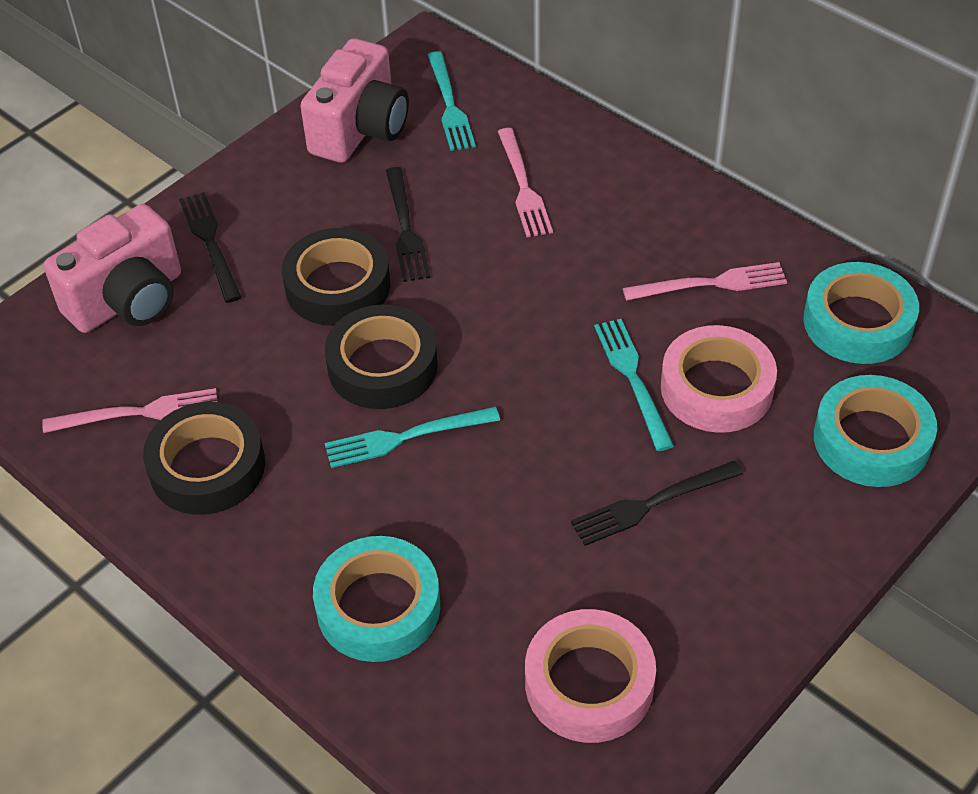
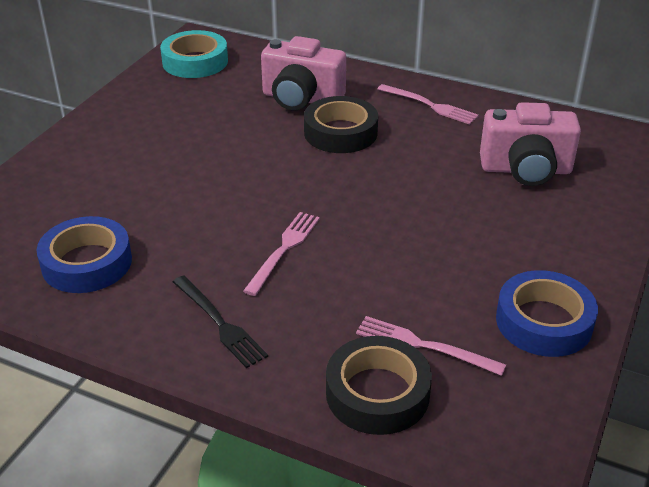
black fork: [179,192,242,303] [386,167,430,282] [571,460,743,546] = 3 -> [173,276,268,368] = 1
black tape: [143,402,265,515] [282,228,390,326] [325,304,438,409] = 3 -> [304,96,378,153] [326,336,432,435] = 2
blue tape: none = 0 -> [36,216,132,293] [496,270,598,357] = 2
pink tape: [525,609,656,743] [661,325,777,433] = 2 -> none = 0
turquoise fork: [325,407,500,468] [428,51,476,151] [594,319,674,451] = 3 -> none = 0
turquoise tape: [313,536,440,662] [803,262,919,364] [814,375,937,487] = 3 -> [160,30,228,78] = 1

